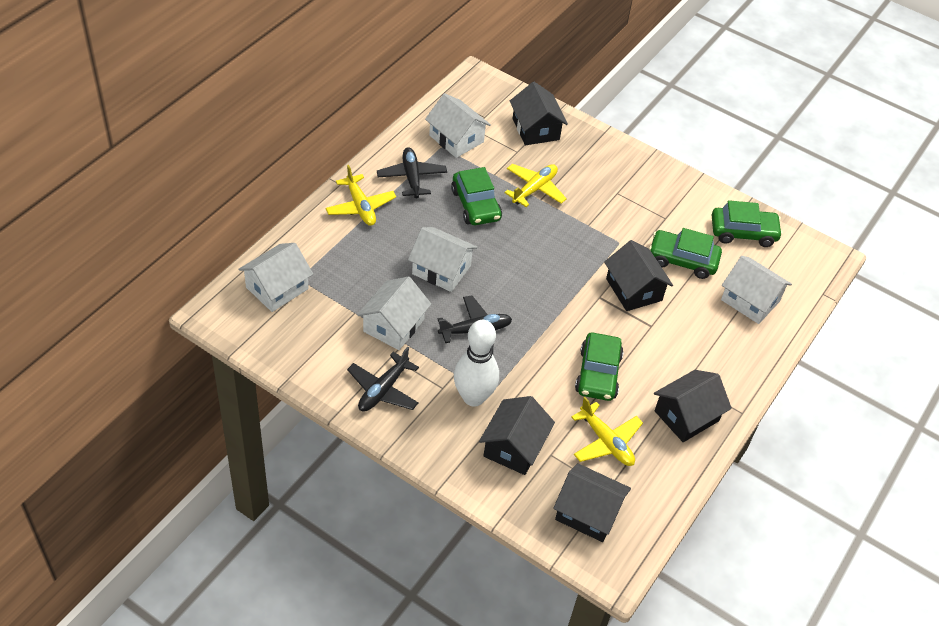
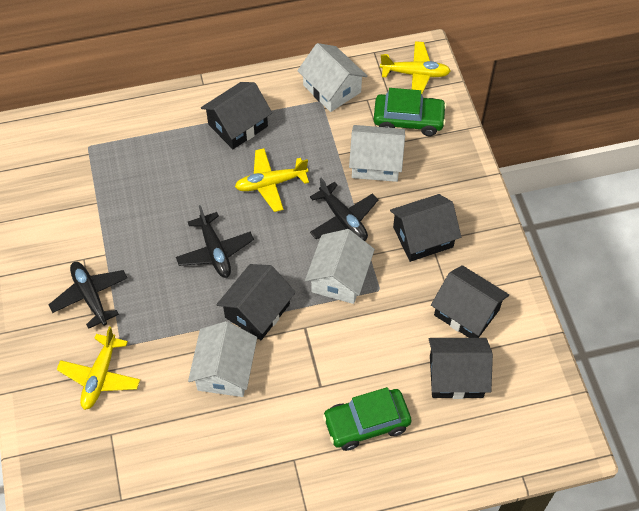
green car: [451,167,502,225] [575,332,624,401] [649,228,722,279] [712,200,783,247] = 4 -> [322,387,411,451] [374,88,447,136] = 2
white bowling pin: [454,320,499,407] = 1 -> none = 0
white house: [238,243,313,312] [357,276,431,350] [408,227,478,292] [425,93,491,158] [721,256,792,324] = 5 -> [188,321,257,397] [297,43,368,112] [305,229,375,304] [349,125,405,182] = 4

